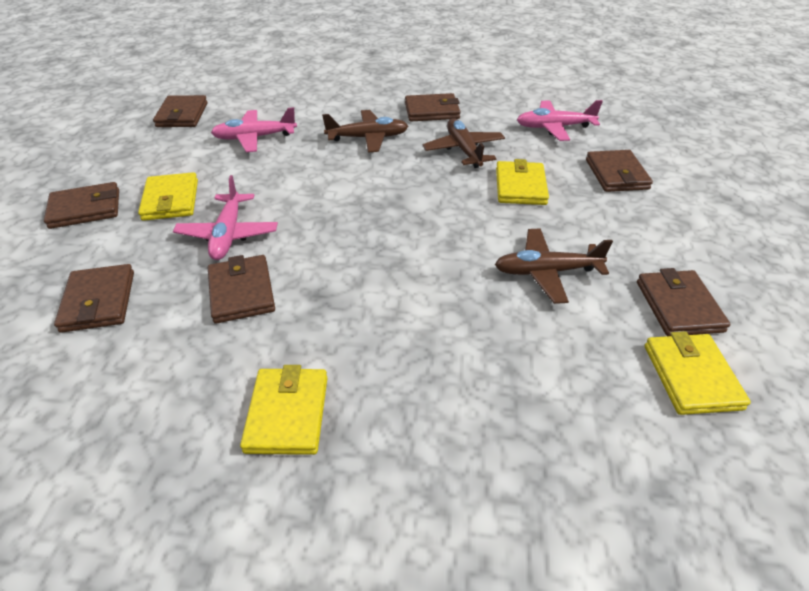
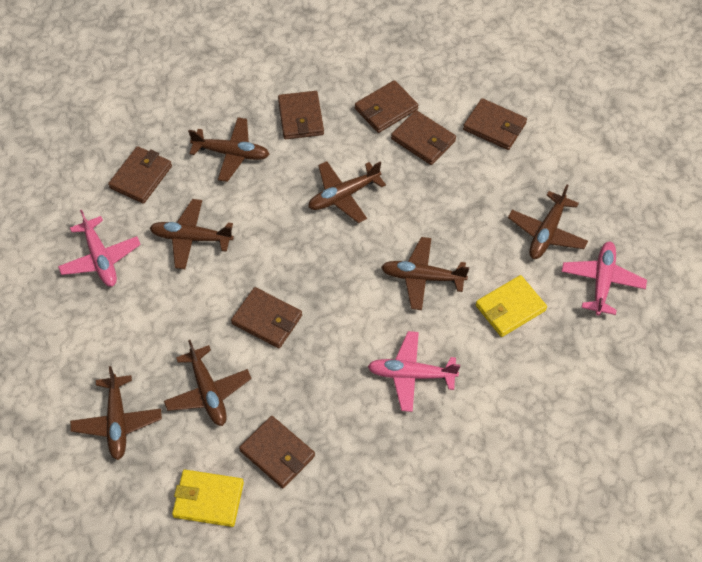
brown plane: [322,110,408,153] [423,118,505,168] [495,229,613,304] = 3 -> [70,366,162,460] [150,199,234,269] [164,340,252,426] [188,118,270,182] [308,161,386,223] [381,237,469,310] [508,185,588,259] = 7
yellow wallet: [138,172,198,221] [240,365,327,455] [496,159,549,205] [645,331,751,415] = 4 -> [172,470,244,527] [476,275,547,337] = 2

